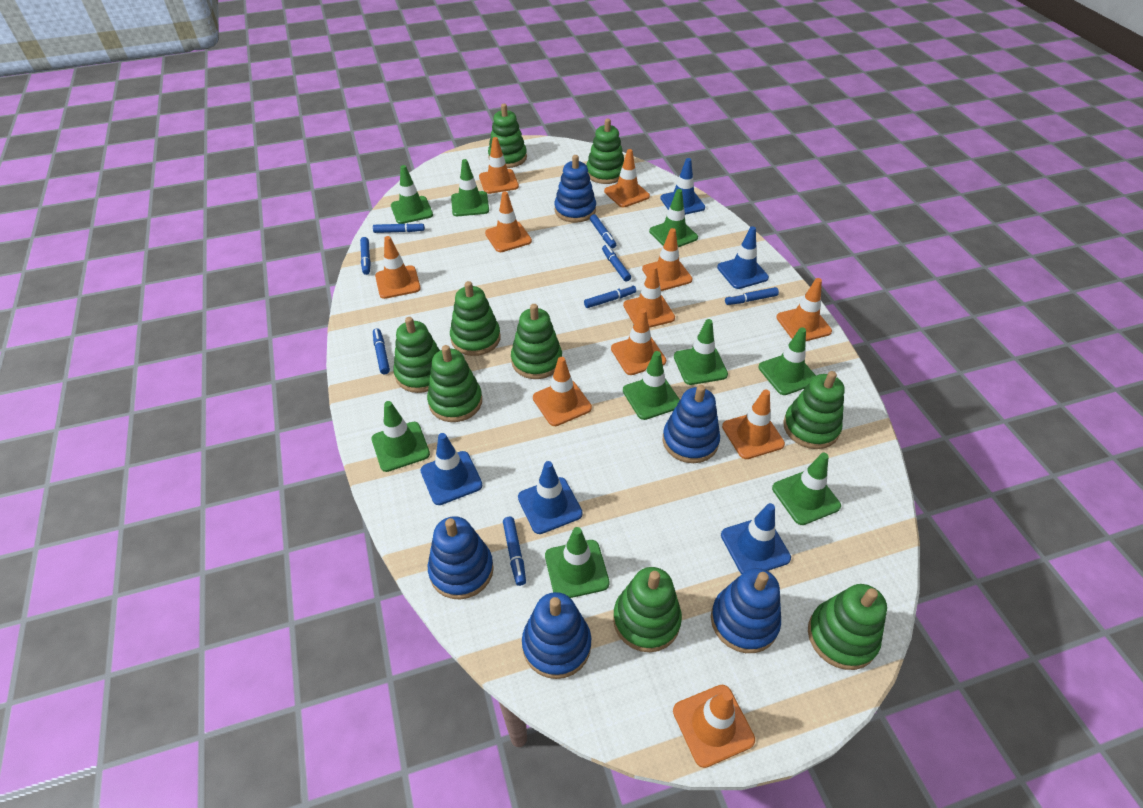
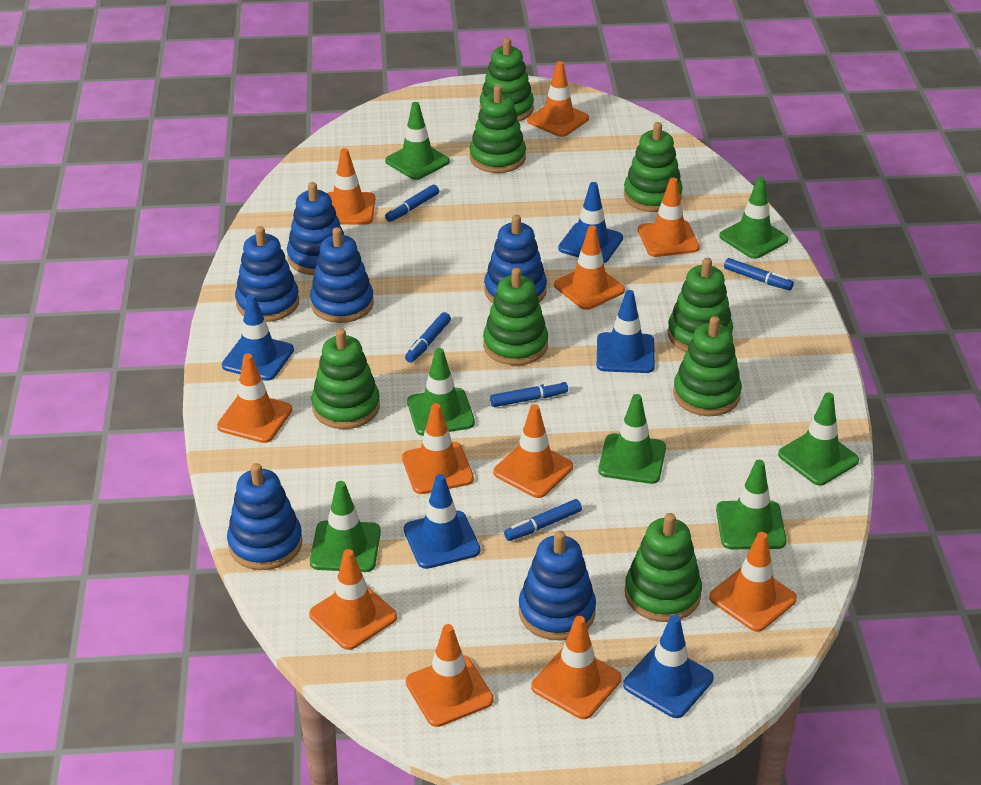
blue marker: [360,237,371,275] [373,222,425,233] [373,329,390,374] [503,517,526,586] [584,285,636,308] [590,214,616,248] [602,245,631,282] [725,287,779,305] = 8 -> [385,185,439,222] [405,312,451,363] [490,381,568,407] [504,499,582,541] [724,258,794,290] = 5
blue stacking toy: [428,516,494,599] [522,592,591,679] [554,155,596,223] [663,385,720,463] [711,568,781,653] = 5 -> [227,463,302,570] [235,226,299,322] [287,182,344,275] [310,227,374,323] [484,215,547,303] [519,531,596,640] = 6
green stacking toy: [393,317,440,393] [427,345,482,422] [450,281,501,356] [488,104,527,168] [511,304,562,379] [586,119,624,184] [613,567,682,652] [783,371,845,449] [808,584,887,670] = 9 -> [311,328,380,429] [469,85,526,173] [480,38,534,121] [483,268,548,365] [624,122,683,212] [625,513,702,622] [668,258,733,352] [673,316,742,416] = 8
green traffic cone: [372,401,430,472] [391,165,433,224] [451,159,489,216] [545,527,610,598] [623,351,680,420] [649,189,698,247] [674,319,728,385] [759,327,816,395] [772,453,841,525] = 9 -> [310,481,381,572] [385,102,450,180] [407,348,475,436] [598,394,666,484] [716,460,787,549] [719,177,789,259] [778,392,859,485] = 7

